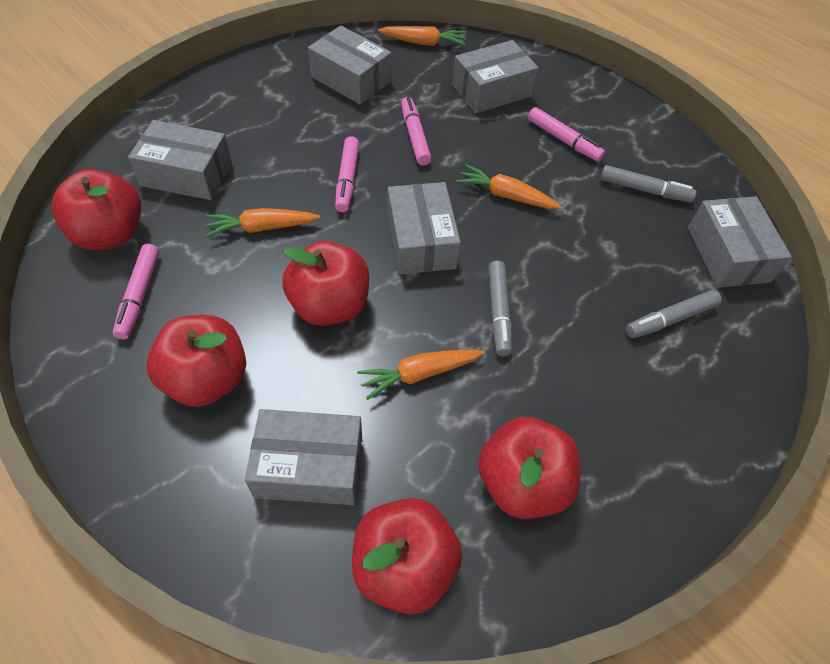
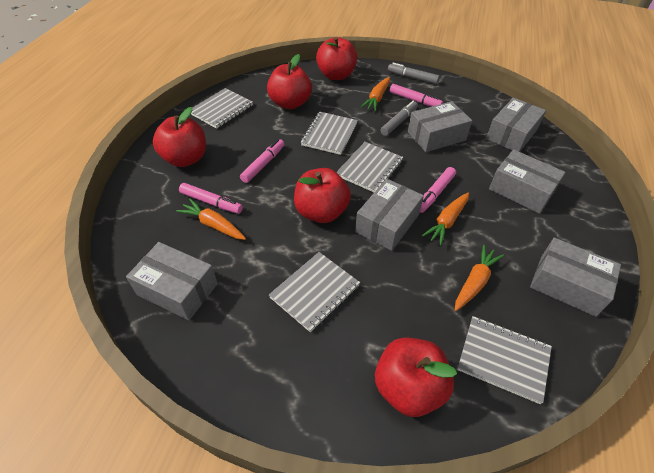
grey marker: [488,260,512,356] [600,165,697,203] [626,290,721,338] = 3 -> [380,101,418,136] [388,63,439,84] = 2
grey notebook: none = 0 -> [191,88,253,129] [269,252,360,332] [301,112,358,155] [336,142,403,192] [457,316,552,404] = 5

